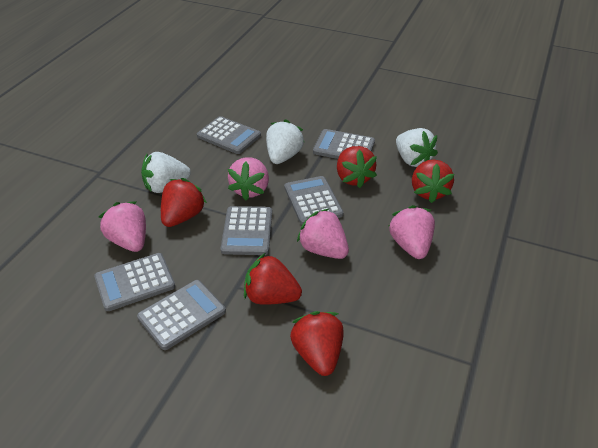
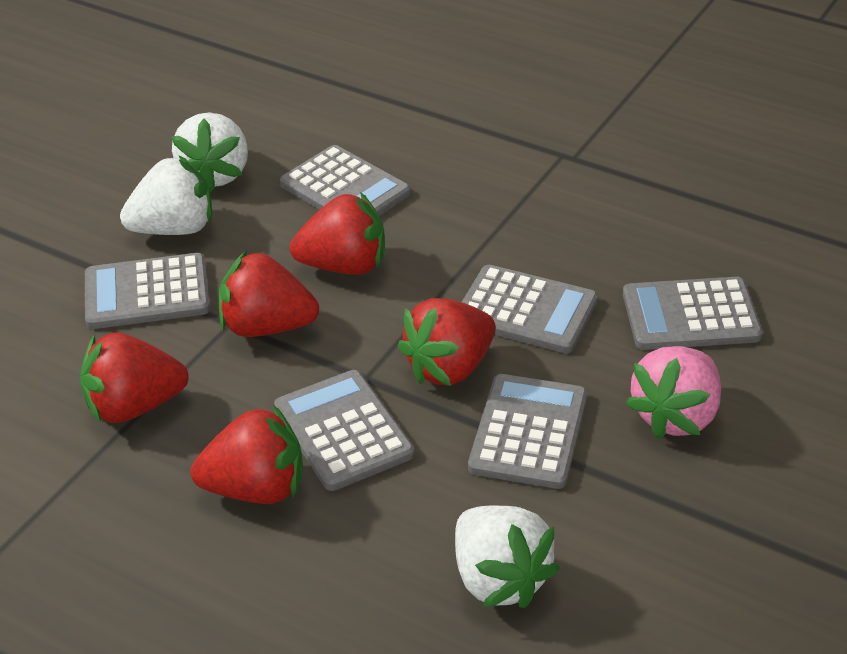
pink strawberry: [99,201,146,252] [228,157,269,200] [297,209,349,259] [388,205,435,259] = 4 -> [626,346,721,439] = 1

